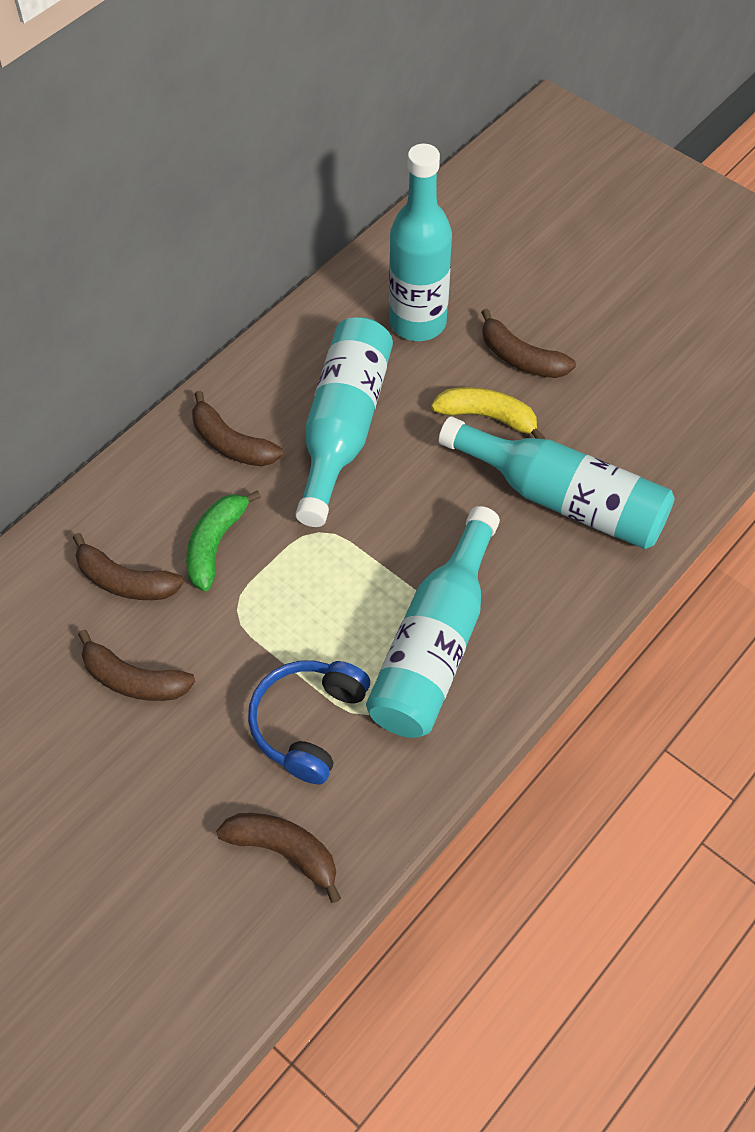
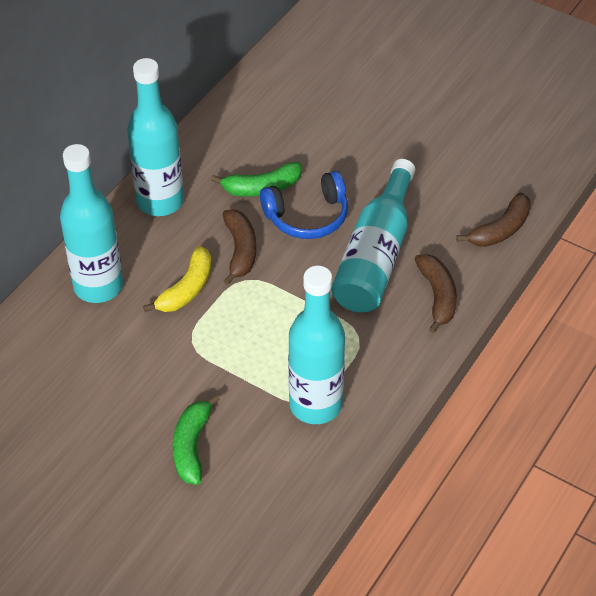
brown banana: [73,533,184,600] [78,630,195,701] [192,391,283,467] [216,813,341,903] [481,309,576,378] = 5 -> [223,210,256,285] [415,254,457,333] [456,192,531,247] = 3
green banana: [186,490,261,591] = 1 -> [173,394,220,485] [211,162,302,197] = 2

